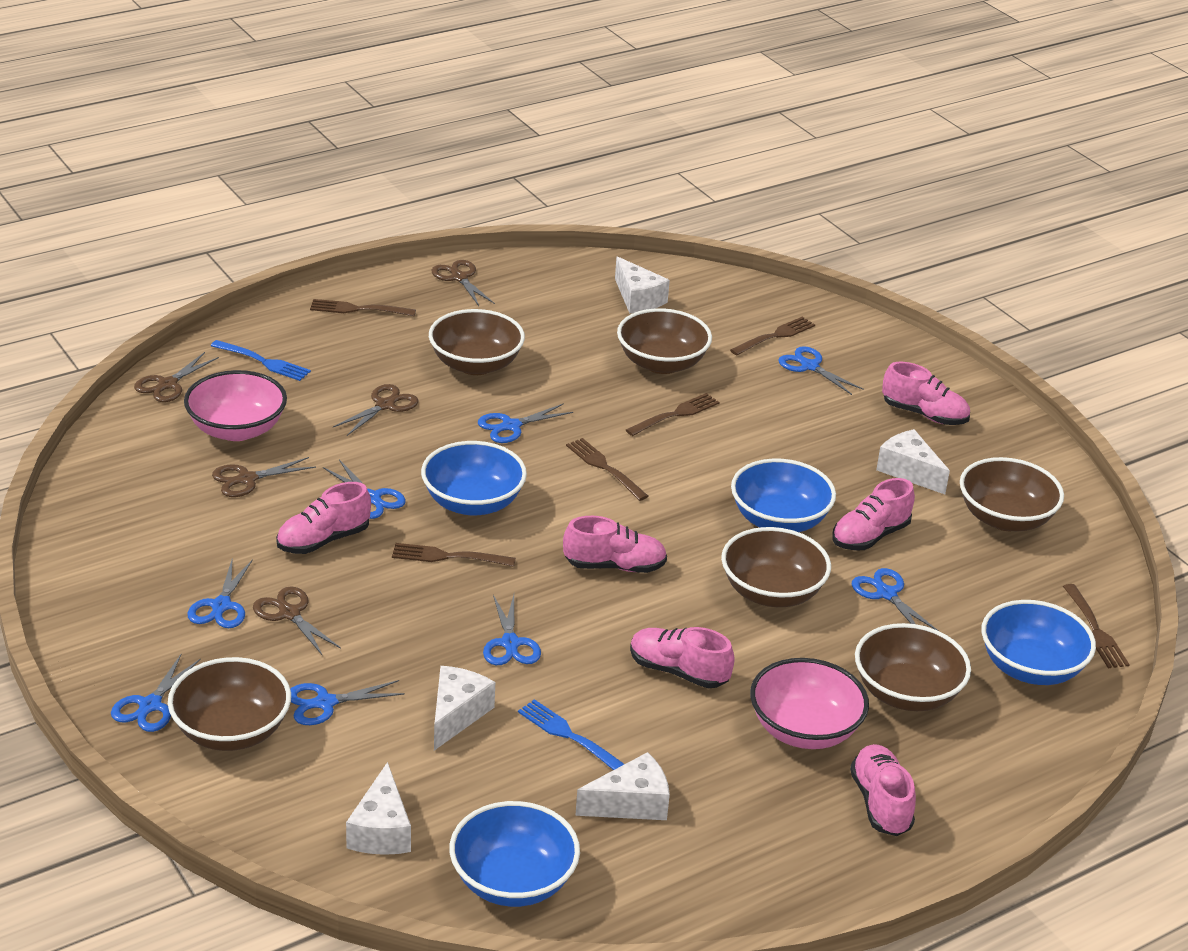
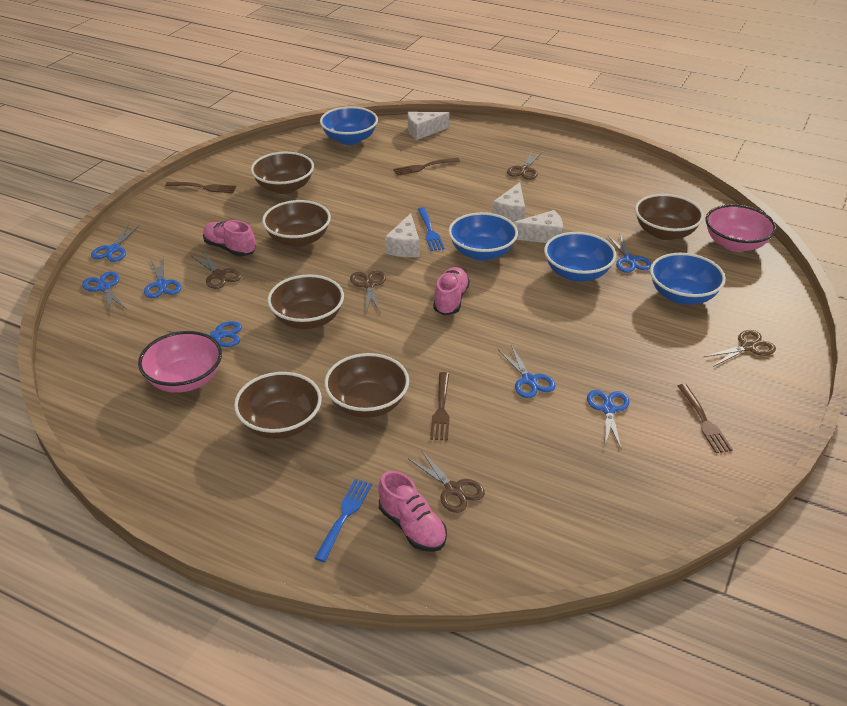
blue scissors: [111,654,201,732] [187,557,253,628] [290,680,405,725] [323,460,406,519] [478,403,573,443] [483,595,541,665] [779,346,864,395] [852,568,939,631] = 8 -> [82,271,126,313] [91,224,140,262] [144,256,181,298] [167,321,242,347] [499,345,556,398] [587,390,629,448] [608,234,652,273] = 7
brown fork: [310,299,416,316] [392,543,516,567] [566,438,648,501] [626,393,719,436] [730,317,815,355] [1063,584,1130,668] = 6 -> [165,182,236,193] [393,157,460,176] [430,372,450,441] [678,384,733,454] = 4
pink shoe: [276,482,371,554] [563,516,667,573] [630,627,735,688] [832,478,915,550] [850,744,916,836] [882,362,970,425] = 6 -> [203,220,256,256] [378,471,447,552] [433,267,470,315] = 3
white cheese: [346,762,411,855] [434,666,495,750] [575,752,670,820] [615,256,670,313] [876,429,950,494] = 5 -> [385,213,419,257] [408,112,449,140] [492,182,525,222] [513,210,563,243] = 4

